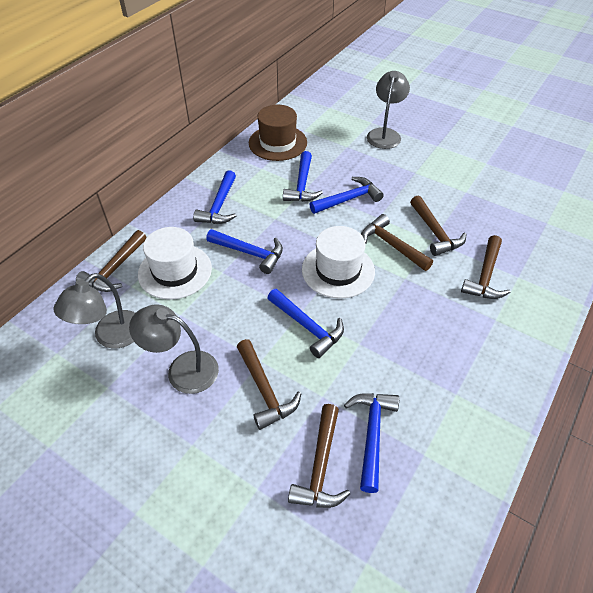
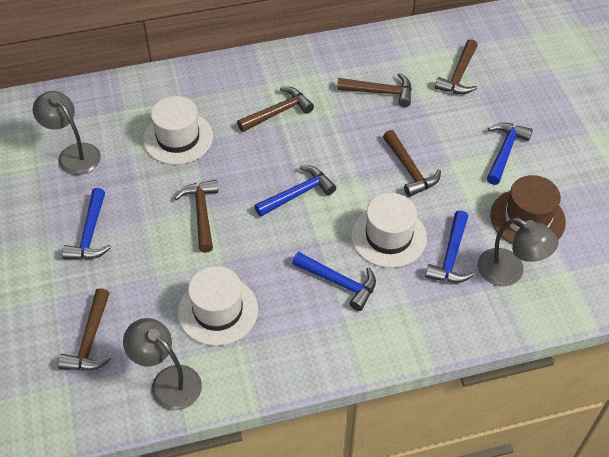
blue hammer: [193,170,236,224] [206,229,283,274] [267,289,344,358] [283,151,323,202] [309,177,384,214] [344,393,399,493] = 6 -> [62,188,111,259] [254,165,336,217] [292,252,376,311] [425,210,474,283] [487,123,533,185] = 5
white hat: [138,227,212,300] [302,226,375,299] = 2 -> [143,96,213,165] [178,266,258,346] [351,193,427,268] = 3

